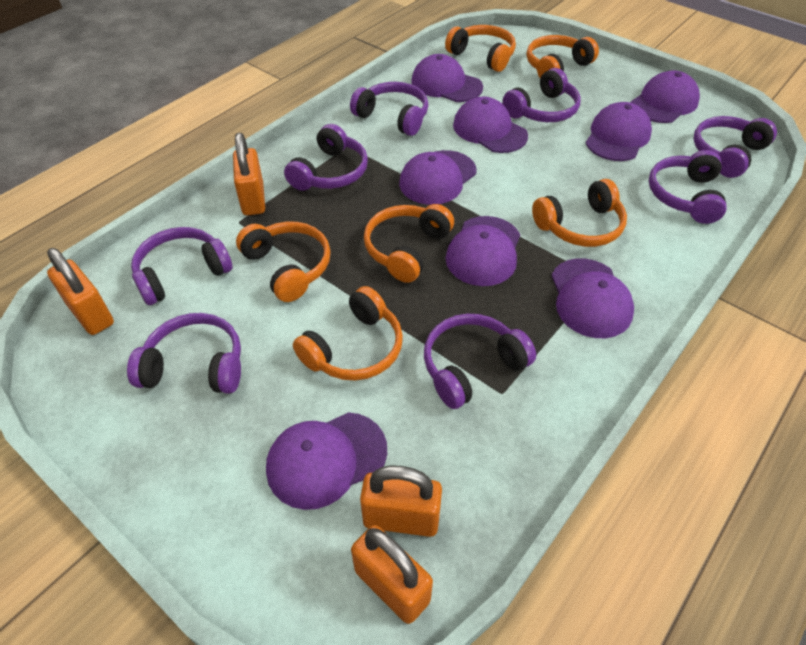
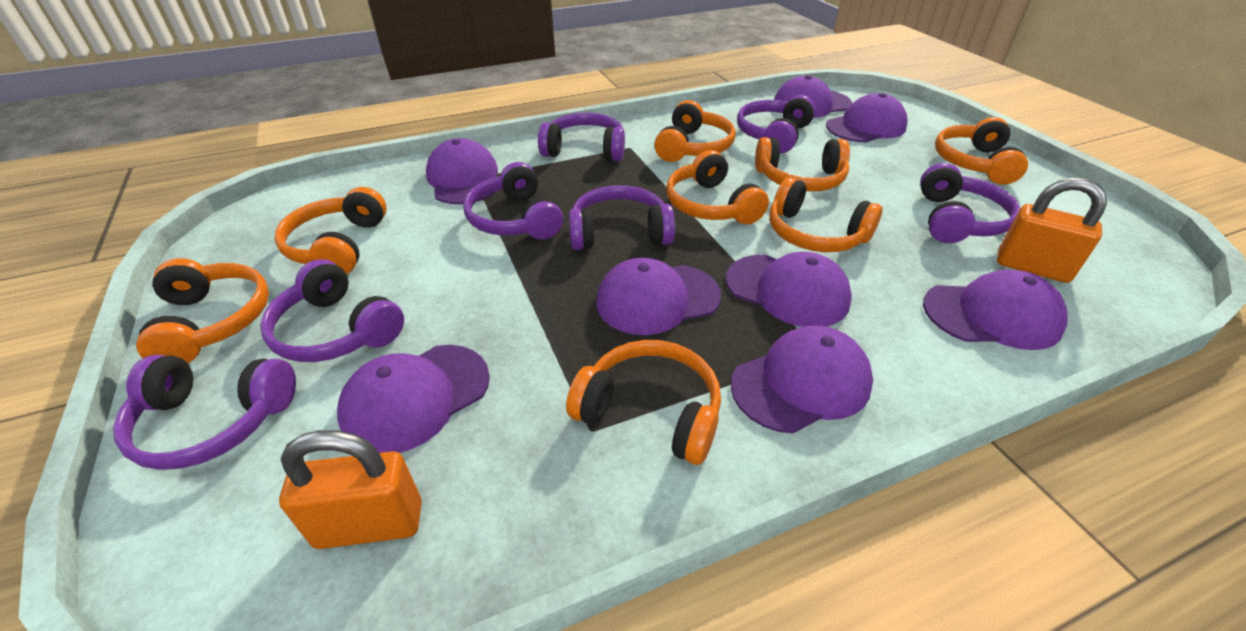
orange headphones: [236,222,331,302] [293,286,403,381] [364,204,454,283] [445,25,516,72] [527,35,599,78] [532,179,627,247] = 6 -> [136,258,269,363] [275,187,387,274] [566,340,721,465] [654,100,735,162] [666,150,769,224] [755,137,850,192] [769,177,883,252] [935,117,1028,184] = 8
orange padlock: [47,248,114,335] [233,133,265,215] [351,525,433,624] [360,465,442,537] = 4 -> [279,430,422,549] [997,178,1107,283] = 2
purple headphones: [127,313,241,394] [131,227,233,305] [284,124,368,191] [350,82,428,136] [424,314,536,409] [502,68,581,122] [649,150,727,224] [693,116,777,178] = 8 -> [113,355,296,470] [260,259,404,362] [463,162,563,240] [538,113,625,161] [569,185,675,250] [737,95,816,154] [920,163,1020,243] = 7

